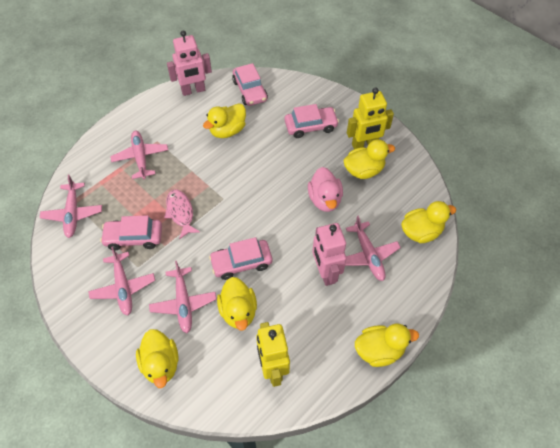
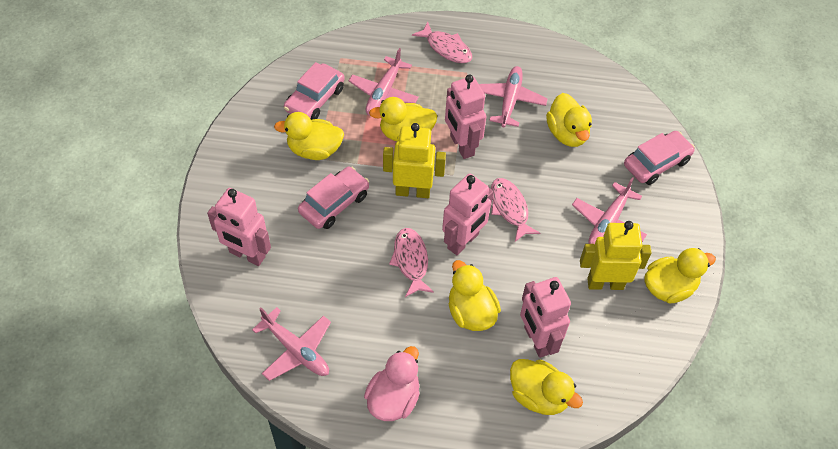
pink car: [100,215,162,250] [209,237,272,280] [232,63,268,106] [284,104,339,138] = 4 -> [284,62,345,120] [298,167,369,229] [624,131,695,185] = 3
pink fish: [164,190,200,239] = 1 -> [389,228,434,297] [412,22,472,63] [491,178,540,242] = 3
pink plane: [40,175,102,238] [88,246,155,316] [110,131,168,179] [149,261,216,333] [345,216,401,281] = 5 -> [252,307,331,381] [349,48,419,116] [479,66,548,127] [572,177,647,244] = 4
pink robot: [167,30,212,96] [312,223,347,286] = 2 -> [207,188,271,266] [442,174,493,255] [445,75,486,159] [520,277,571,358] = 4

